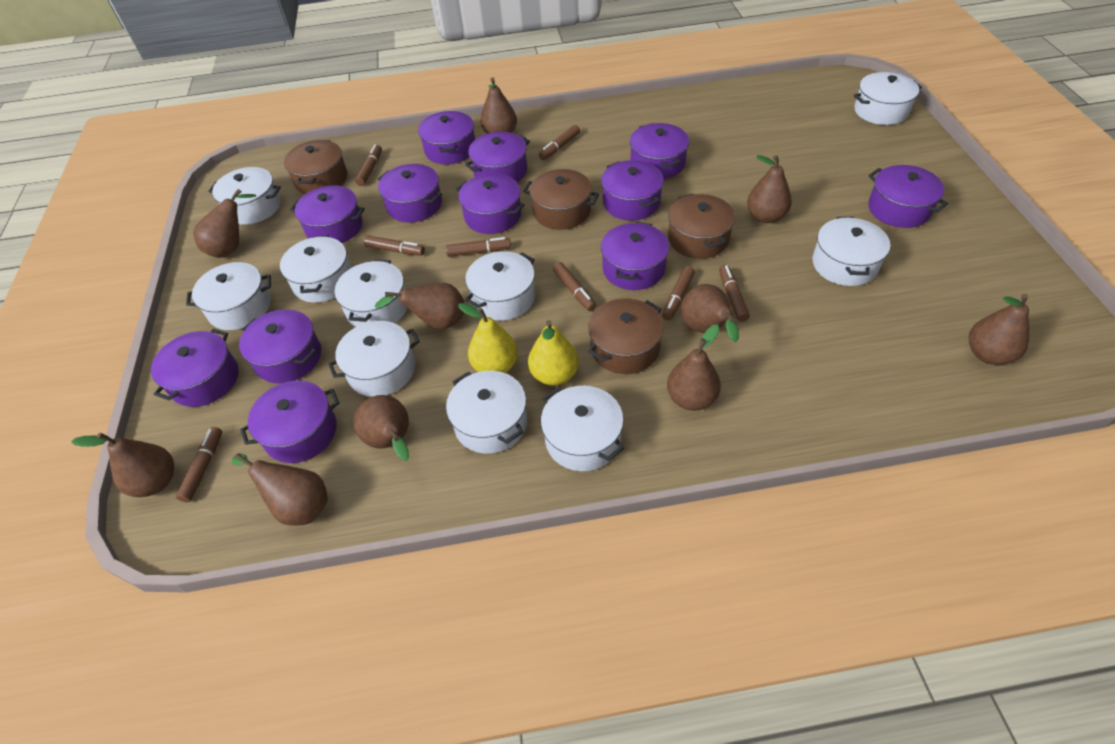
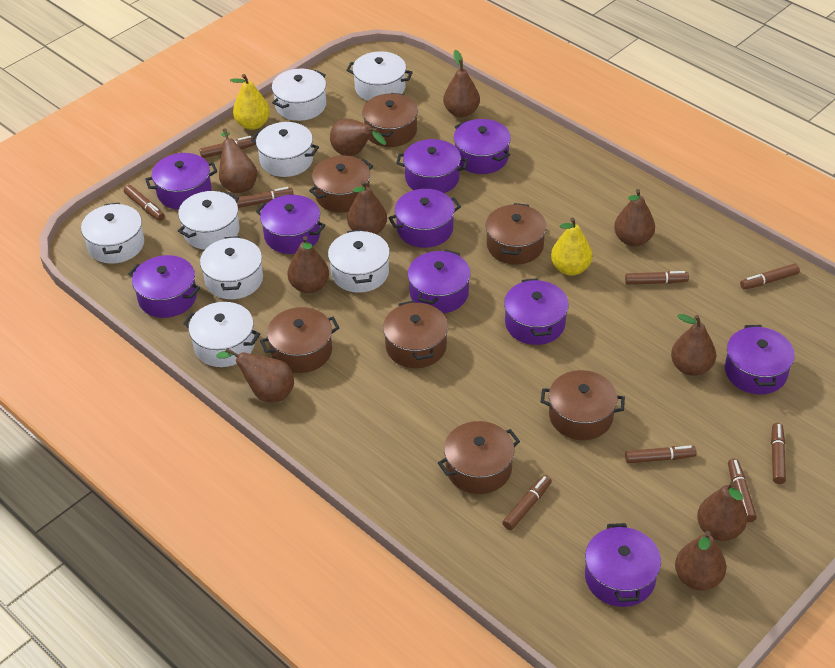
brown marker: [176,427,222,502] [355,145,382,186] [363,235,425,256] [446,237,511,257] [539,125,580,160] [553,262,596,311] [662,266,695,320] [719,265,750,322] = 8 -> [124,185,165,221] [200,136,256,158] [234,187,294,208] [502,475,552,530] [625,271,689,285] [625,445,697,464] [728,458,757,522] [740,263,800,290] [771,423,786,484] = 9
brown pot: [284,140,347,194] [523,169,599,230] [588,298,664,374] [668,193,735,259] = 4 -> [260,307,340,373] [309,156,373,213] [362,93,418,147] [383,301,448,368] [438,421,520,494] [486,203,547,265] [541,370,625,440] = 7
purple pot: [151,328,238,407] [239,309,321,383] [240,380,339,463] [290,185,365,243] [378,164,442,222] [418,111,475,164] [456,174,525,234] [465,132,530,182] [601,160,664,221] [601,222,669,290] [630,123,689,179] [868,165,948,228] = 12 -> [129,255,200,318] [145,153,217,209] [256,195,326,254] [388,189,461,248] [396,139,468,193] [408,249,471,313] [454,119,511,174] [504,278,569,345] [585,523,661,607] [725,325,795,394] = 10
white pot: [186,262,271,330] [208,167,281,225] [280,235,352,303] [328,321,420,397] [334,259,408,327] [446,371,527,454] [465,251,535,321] [541,386,624,471] [812,217,890,286] [854,72,922,125] = 10 -> [81,203,144,264] [178,191,240,250] [183,302,260,367] [200,236,263,299] [251,122,319,177] [272,69,326,121] [328,229,390,293] [346,51,413,101] = 8

